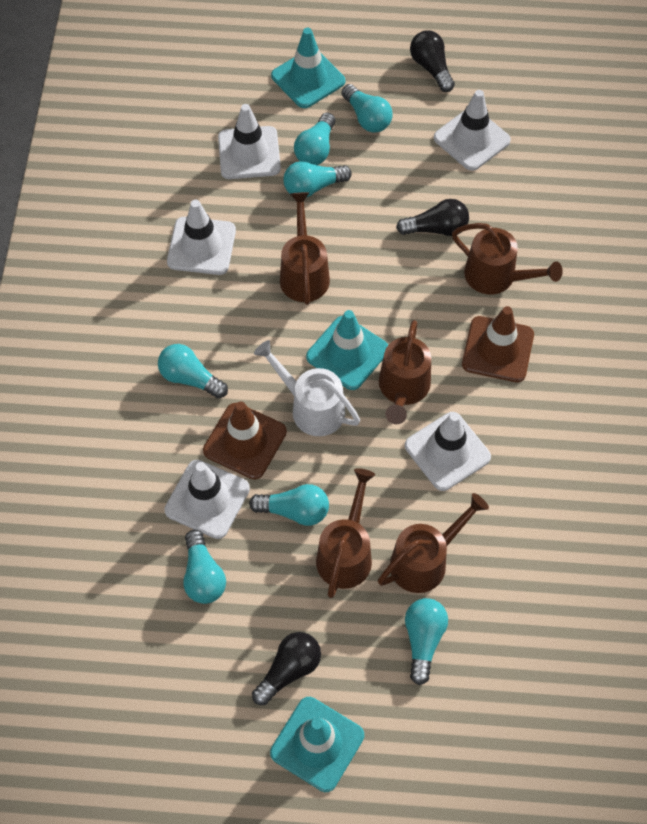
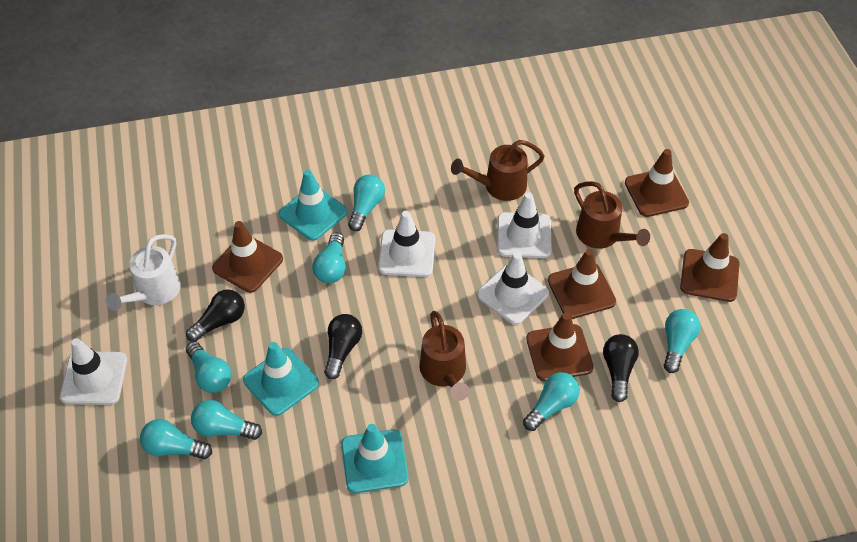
brown traffic cone: [203,401,287,480] [462,306,534,382] = 2 -> [212,221,283,293] [526,312,594,382] [548,249,616,319] [625,149,689,217] [680,233,740,302] = 5
brown watering can: [280,192,330,305] [316,468,375,598] [378,493,489,593] [379,320,431,424] [452,223,563,294] = 5 -> [419,311,469,401] [451,140,545,201] [574,181,650,249] = 3
white traffic cone: [164,460,250,539] [167,200,236,275] [218,104,281,179] [405,412,491,491] [434,90,511,171] = 5 -> [60,338,127,405] [378,211,435,277] [477,252,549,325] [497,192,552,258] = 4

